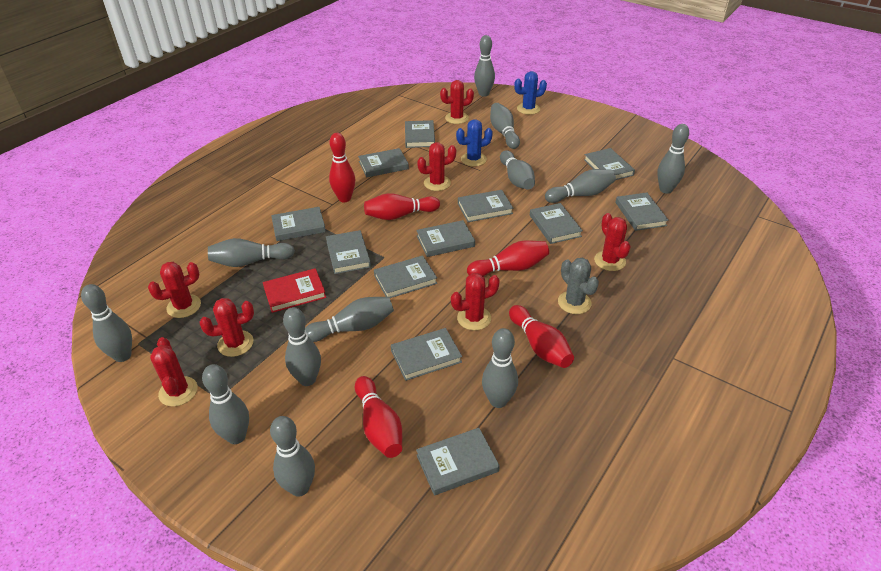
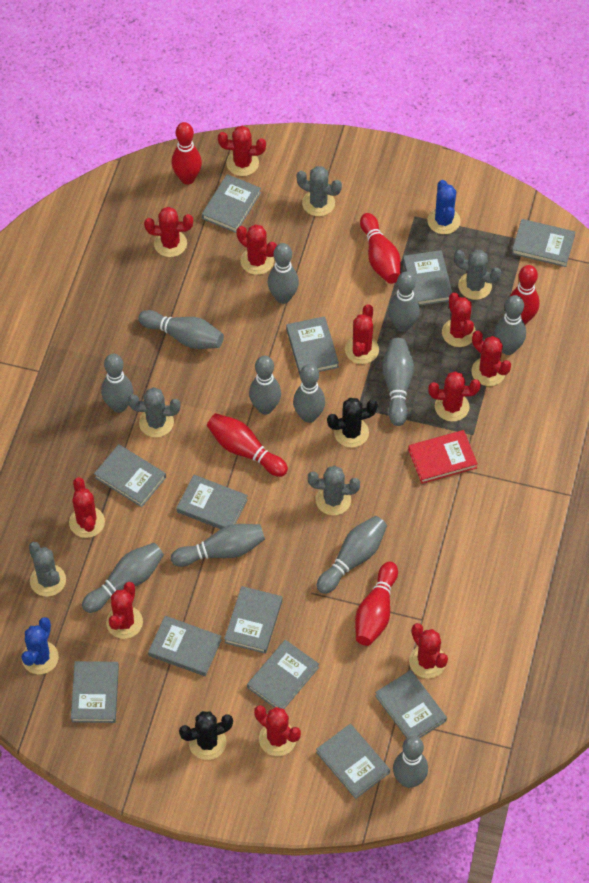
black cactus: none = 0 -> [179,711,233,760] [327,398,378,448] = 2
grey cactus: [558,258,599,314] = 1 -> [29,542,66,597] [128,387,180,437] [296,166,342,216] [308,465,360,515] [454,250,501,300] = 5
red cactus: [148,262,201,318] [150,337,198,407] [200,298,254,357] [417,142,456,191] [440,80,474,124] [451,273,500,330] [594,213,631,271] = 7 -> [69,477,105,538] [106,582,143,639] [144,207,193,257] [218,126,266,176] [236,224,277,275] [254,705,301,756] [345,304,379,364] [409,623,448,678] [428,371,481,422] [442,292,476,347] [471,331,511,386] = 11

